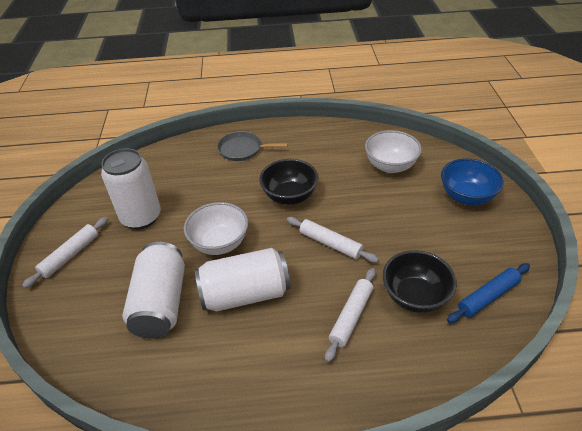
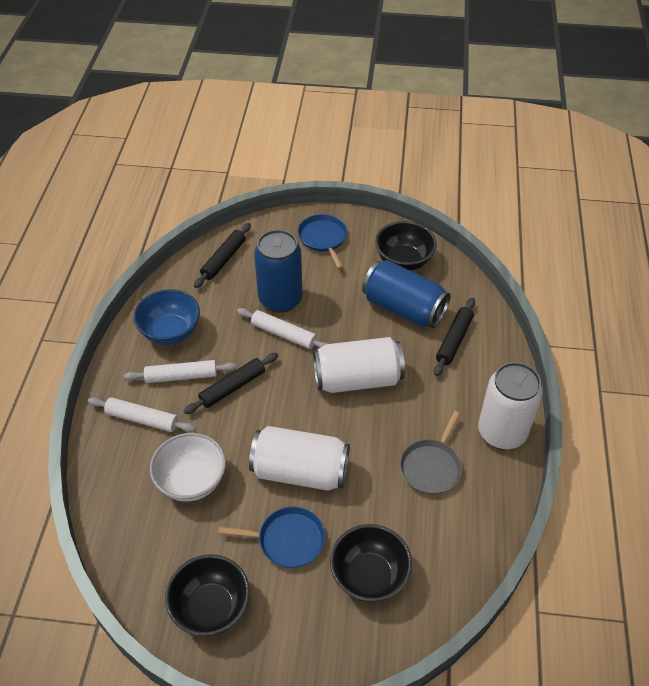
black bowl: [259,159,318,205] [383,250,457,313] = 2 -> [165,554,250,636] [330,524,412,603] [375,221,437,271] = 3
black rolling pin: none = 0 -> [184,353,278,414] [194,223,251,288] [434,298,475,376] = 3
blue can: none = 0 -> [254,230,303,313] [362,260,451,328] = 2
blue pan: none = 0 -> [218,507,325,568] [298,214,347,269] = 2
blue rolling pin: [447,263,530,323] = 1 -> none = 0
white bowl: [184,202,248,255] [365,130,422,173] = 2 -> [150,433,226,502] = 1

